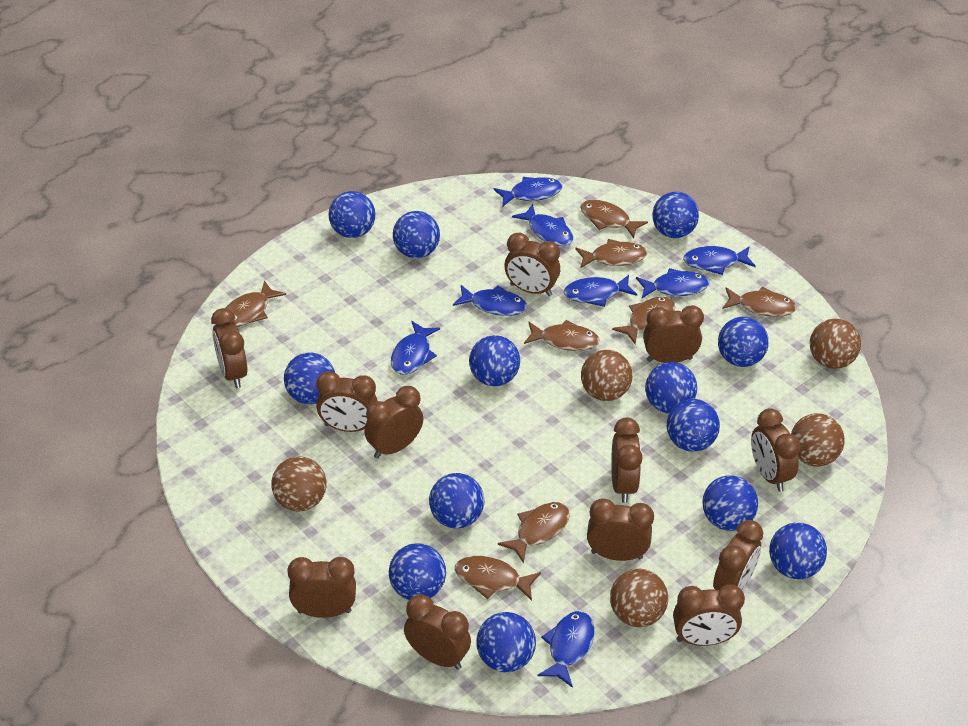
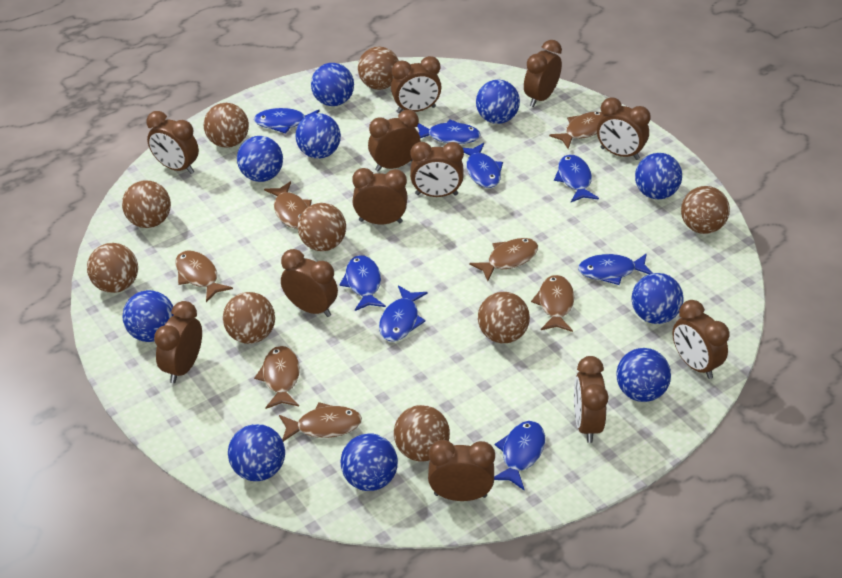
blue ball: [284,352,335,404] [329,191,375,238] [389,543,446,600] [393,211,440,258] [429,473,484,528] [469,335,520,386] [476,612,536,672] [645,362,697,413] [652,192,699,238] [667,399,720,452] [702,475,758,531] [718,317,769,367] [769,523,827,579] = 13 -> [122,290,174,342] [228,424,285,481] [237,136,283,182] [295,113,341,159] [311,63,354,106] [341,433,398,491] [476,80,520,124] [617,348,671,402] [631,273,684,324] [635,153,682,200] = 10
brown ball: [271,456,327,512] [581,350,632,401] [610,568,668,627] [791,413,844,467] [810,319,861,369] = 5 -> [87,243,138,293] [122,180,171,228] [204,103,249,148] [223,292,275,344] [298,203,346,251] [358,47,399,90] [394,405,450,461] [478,292,530,343] [681,186,730,234] = 9
brown fish: [226,280,286,327] [455,556,541,601] [498,502,570,564] [524,320,600,351] [575,239,647,269] [580,200,648,238] [612,297,675,344] [723,287,797,317] = 8 -> [175,250,233,302] [254,346,300,409] [264,181,312,229] [279,402,362,442] [469,238,538,281] [531,275,574,332] [549,112,603,149] = 7

